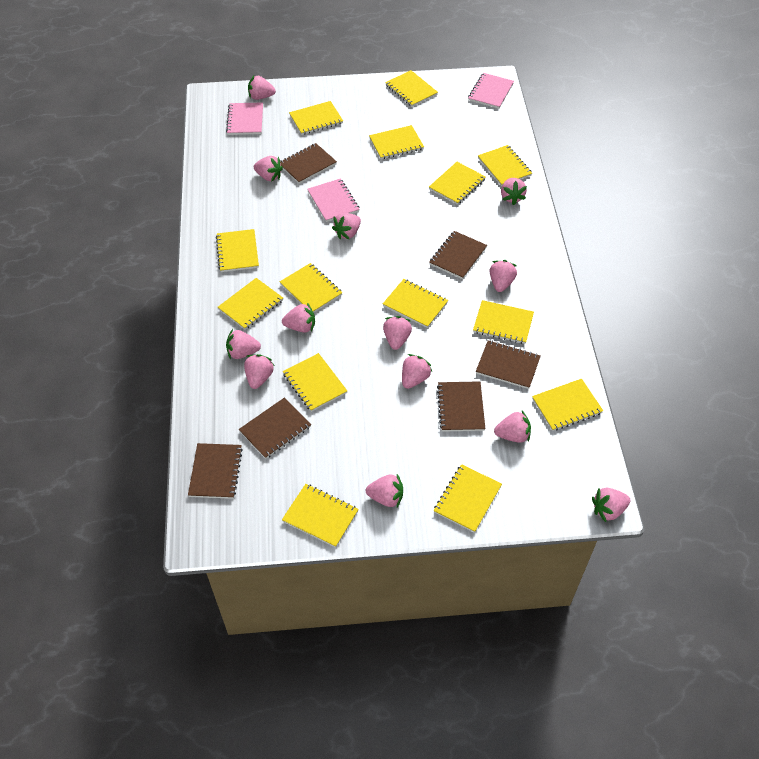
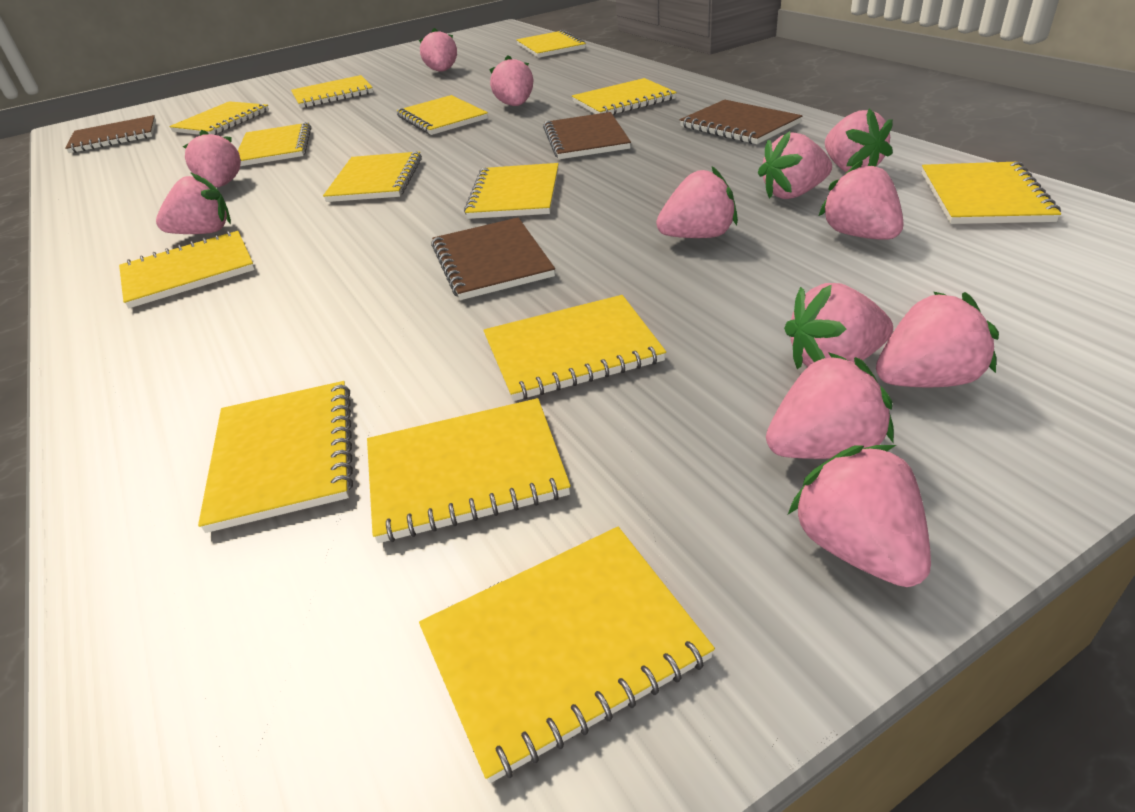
brown notebook: [188,443,243,499] [239,398,311,459] [280,143,337,184] [429,231,487,279] [437,381,485,432] [476,340,541,389] = 6 -> [65,115,156,153] [431,217,555,300] [543,112,631,159] [680,100,802,144] = 4
pink notebook: [226,102,263,135] [307,178,360,222] [468,73,514,109] = 3 -> none = 0
pink strawberry: [226,329,261,359] [244,354,274,389] [248,76,276,100] [254,156,283,182] [282,303,315,333] [332,213,361,239] [366,474,403,507] [383,316,412,350] [402,354,432,389] [490,260,517,292] [494,411,531,443] [501,178,527,205] [592,488,630,522] = 13 -> [156,172,231,234] [183,130,241,187] [419,28,457,71] [489,55,534,106] [656,166,738,238] [758,131,832,199] [766,352,894,459] [784,283,893,369] [788,445,931,587] [819,160,903,240] [825,108,893,172] [876,292,999,387] = 12

